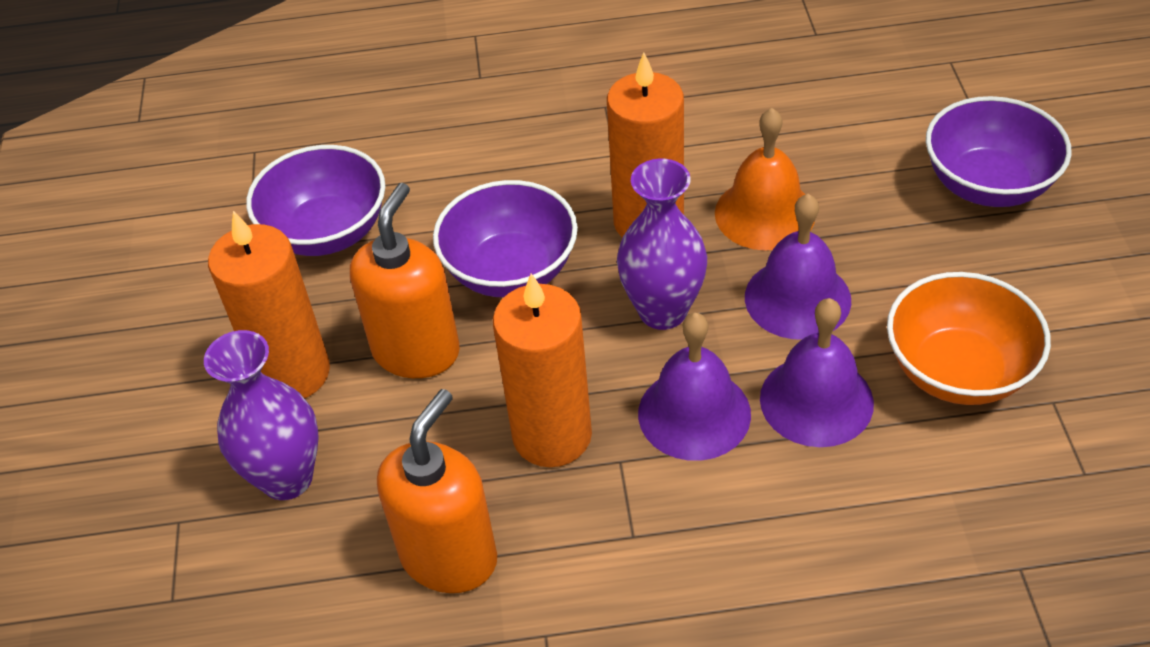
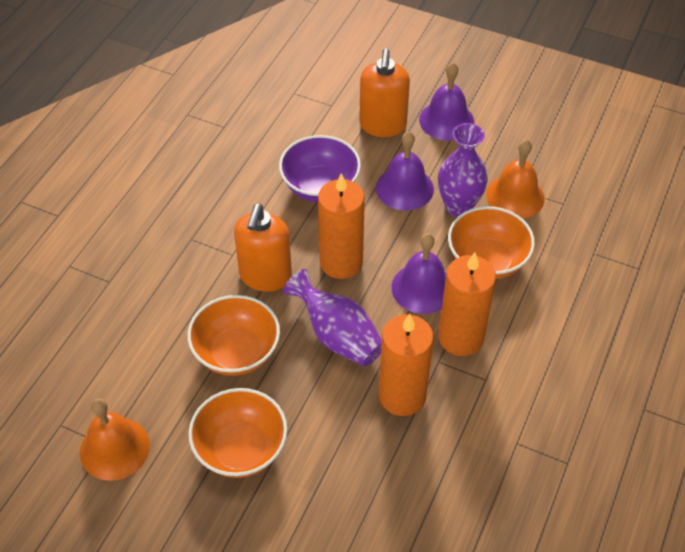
orange bell: [715,108,815,251] = 1 -> [80,398,150,481] [486,139,545,219] = 2
orange bowl: [887,272,1051,405] = 1 -> [188,295,280,376] [188,388,287,478] [448,206,535,279] = 3
purple bowl: [246,145,385,256] [433,180,578,297] [926,96,1072,207] = 3 -> [279,135,361,202] = 1

